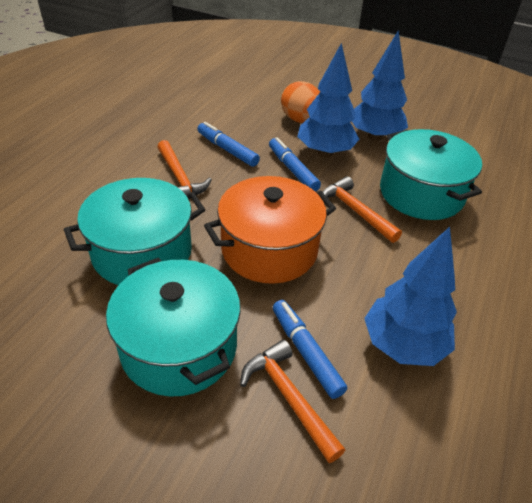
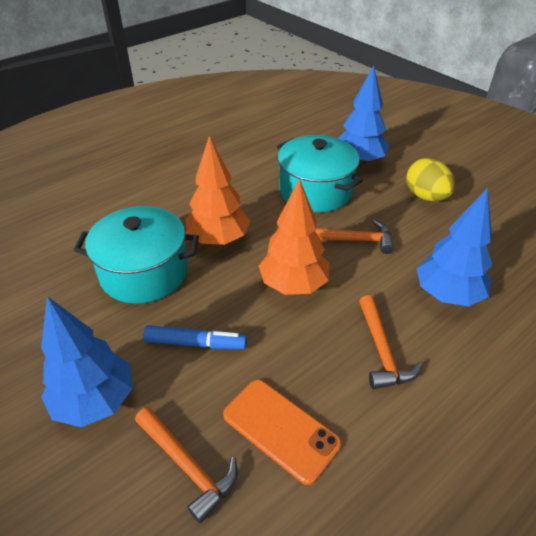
blue marker: [197,122,260,167] [269,137,321,192] [273,300,347,399] = 3 -> [143,325,247,349] = 1
orange egg: [281,81,320,123] = 1 -> none = 0
orange phone: none = 0 -> [223,380,342,485] = 1
orange pot: [204,176,336,284] = 1 -> none = 0
orange tree: none = 0 -> [186,135,250,245] [259,178,329,295] = 2
turquoise pot: [64,178,205,285] [106,257,241,397] [380,129,482,220] = 3 -> [74,206,199,304] [277,135,363,212] = 2
yellow egg: none = 0 -> [406,158,455,201] = 1

